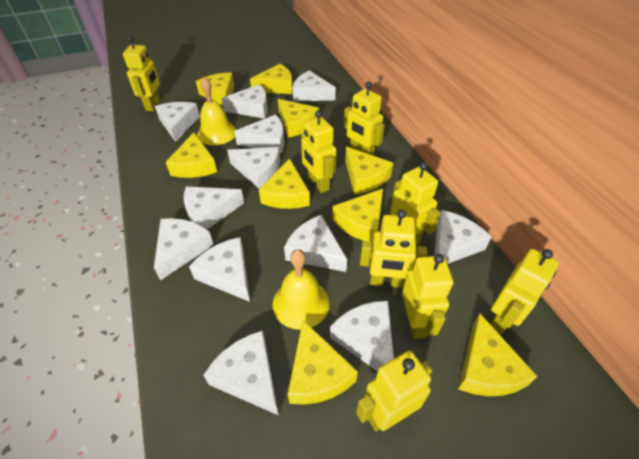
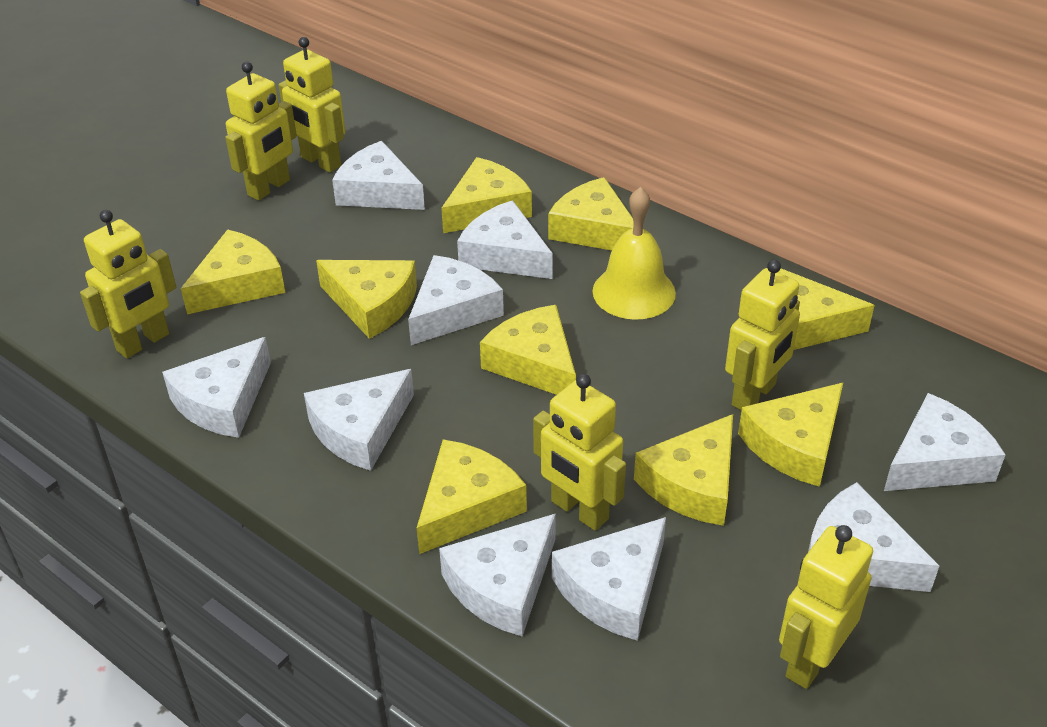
white cheese: [154,218,214,281] [155,102,200,142] [184,187,244,230] [189,237,250,302] [203,330,279,415] [222,84,268,119] [227,147,280,189] [234,114,284,153] [284,215,347,272] [293,70,336,101] [330,301,394,372] [435,210,491,264] = 12 -> [162,337,271,438] [304,369,414,471] [332,141,425,210] [408,255,504,345] [439,513,556,636] [457,200,553,279] [552,517,666,641] [808,482,939,592] [884,393,1005,491] = 9
yellow bell: [197,77,236,145] [273,249,330,330] = 2 -> [592,187,676,320] = 1
yellow robot: [123,36,161,111] [301,110,336,193] [344,81,385,156] [356,351,432,431] [360,209,427,288] [390,162,441,245] [402,254,453,339] [490,249,559,334] = 8 -> [80,210,176,358] [225,62,297,201] [278,37,345,173] [533,374,626,531] [725,260,800,410] [779,525,873,689] = 6

